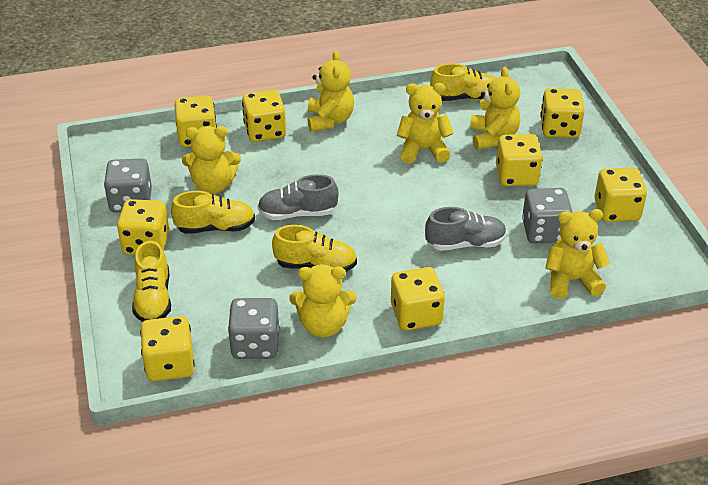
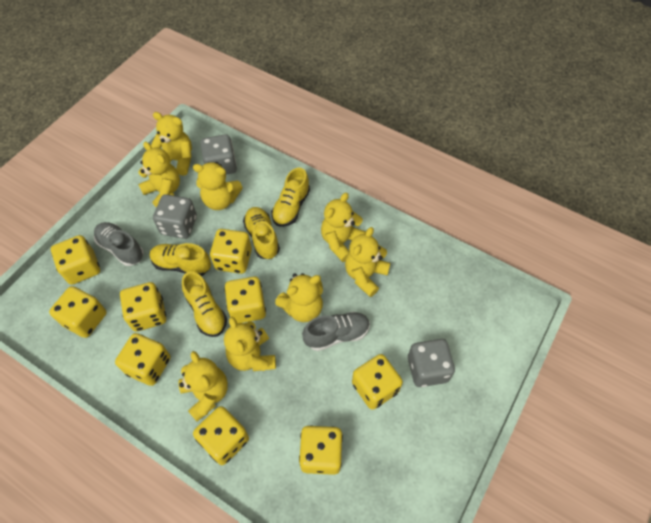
yellow dice: [117,199,169,255] [140,316,195,381] [174,95,217,147] [242,90,286,142] [391,267,445,330] [496,134,543,186] [540,88,585,138] [595,168,647,222] = 8 -> [49,286,107,338] [51,235,100,285] [115,333,170,386] [120,282,166,331] [193,406,249,465] [210,229,252,274] [225,277,266,323] [299,426,343,475] [352,354,403,410] = 9
yellow teddy bear: [182,126,241,194] [289,264,357,338] [308,50,354,132] [396,83,454,163] [470,67,520,150] [545,209,610,299] = 6 -> [138,142,180,208] [151,112,192,175] [178,351,228,422] [193,162,243,210] [224,317,276,371] [275,273,323,322] [321,193,366,262] [345,227,390,297] = 8

